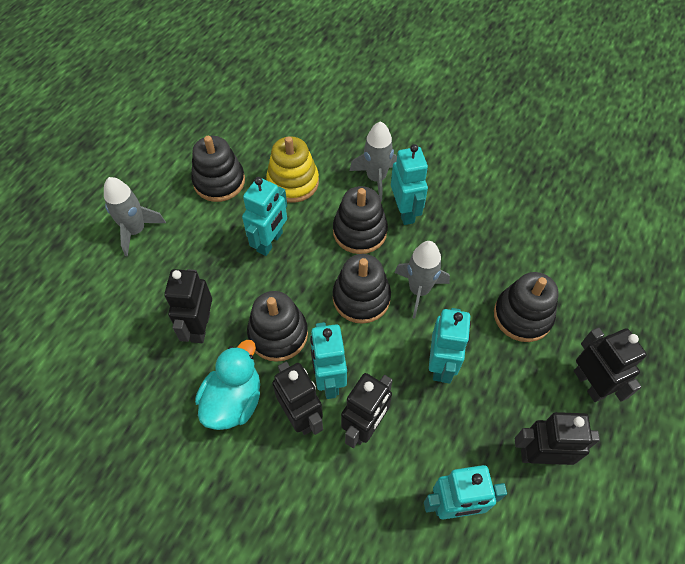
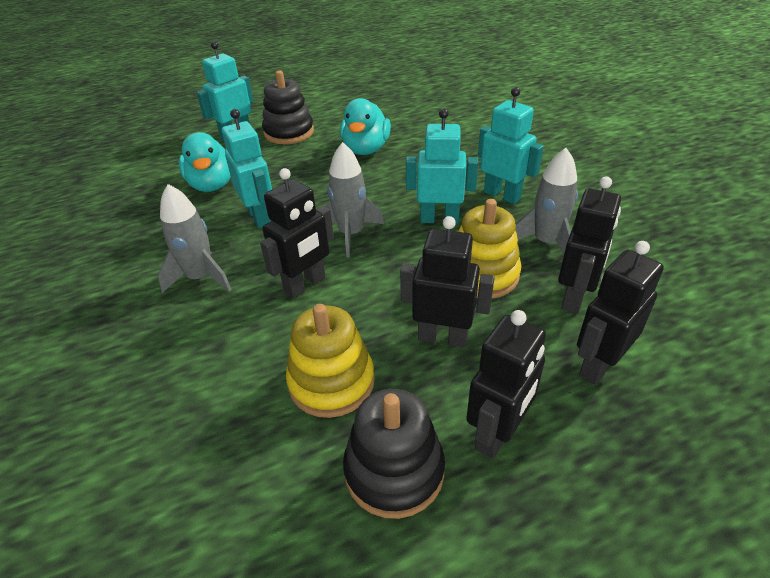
black stacking toy: [191,136,245,202] [247,291,308,362] [333,186,388,254] [333,254,391,324] [494,272,559,342] = 5 -> [262,70,314,144] [343,389,445,519] = 2
turquoise duck: [195,340,260,430] = 1 -> [179,132,231,192] [340,98,391,155] = 2
turquoise robot: [242,177,287,256] [310,322,347,399] [391,144,428,225] [424,465,507,520] [429,308,471,384] = 5 -> [197,41,253,141] [222,109,272,228] [406,108,478,224] [478,87,544,204] = 4
yellow stacking toy: [266,136,319,203] = 1 -> [286,304,375,418] [458,199,521,298] = 2

